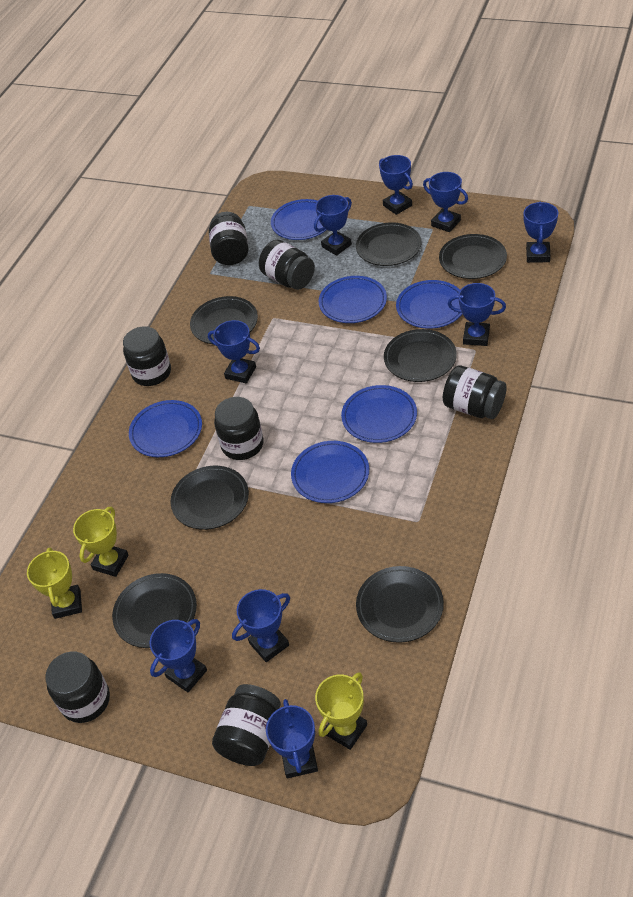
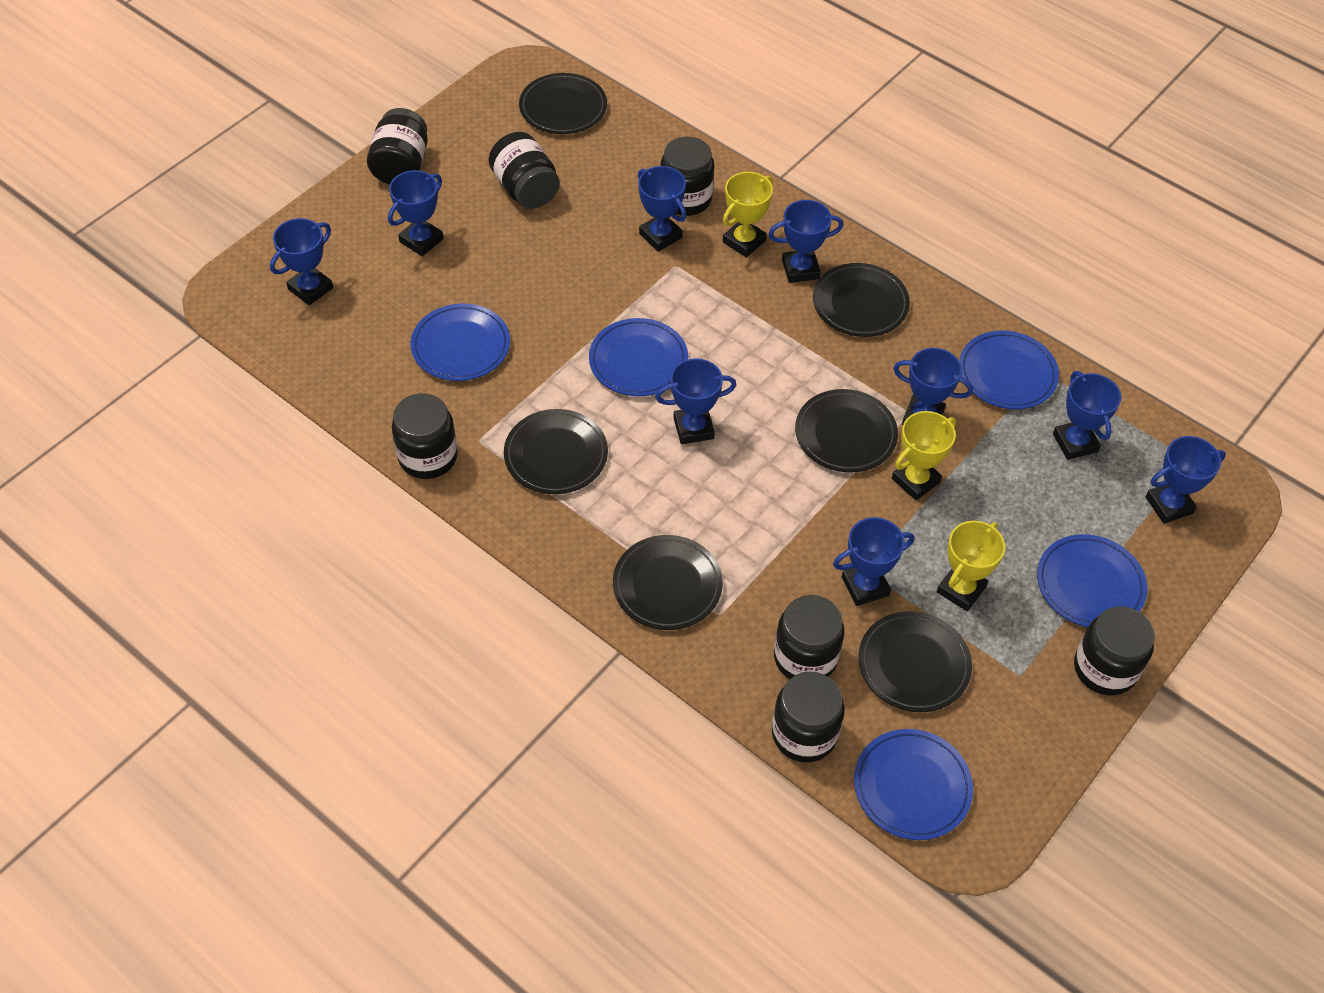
black plate: [112,573,197,648] [171,466,249,530] [190,296,258,344] [356,222,421,266] [356,566,444,643] [384,329,457,382] [439,234,507,279] = 7 -> [504,409,608,494] [519,73,607,134] [613,535,723,630] [795,389,898,473] [813,263,910,337] [858,611,972,712] = 6
blue plate: [129,400,202,457] [271,199,327,240] [291,441,369,503] [319,276,387,323] [341,385,417,443] [396,280,462,329] = 6 -> [411,304,510,381] [589,318,688,396] [854,729,973,840] [959,331,1059,409] [1037,534,1147,627] = 5

